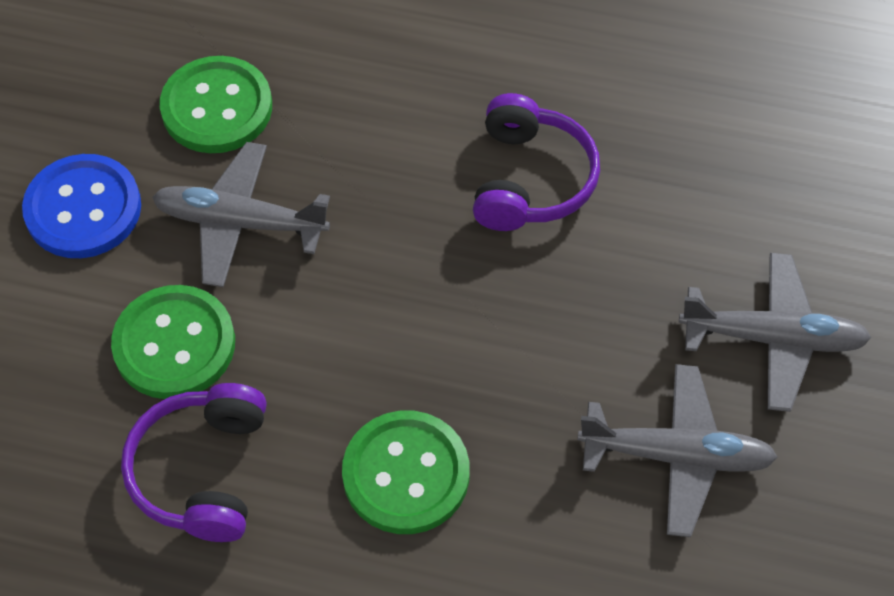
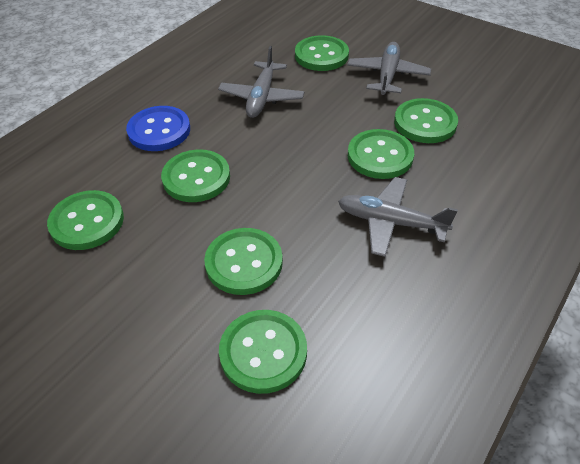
green button: [111,285,235,399] [160,56,272,153] [342,410,470,534] = 3 -> [47,190,124,250] [161,149,230,202] [204,228,283,295] [219,310,307,394] [295,35,349,71] [348,129,414,179] [394,98,458,143] = 7
purple headphones: [121,383,267,542] [473,93,600,231] = 2 -> none = 0

